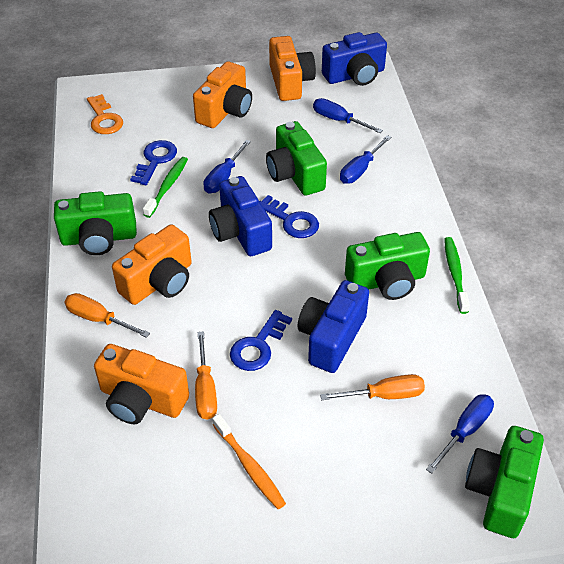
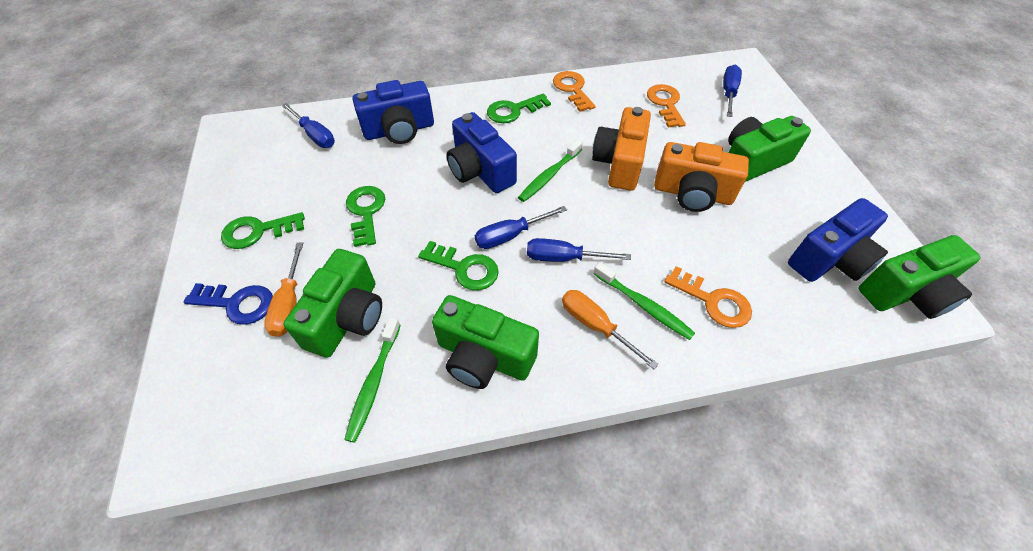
blue key: [130,140,177,185] [230,310,292,371] [259,195,319,238] = 3 -> [184,283,273,325] = 1
green key: none = 0 -> [221,212,305,249] [346,186,385,247] [418,241,499,290] [487,93,551,123] = 4
green toothbrush: [143,157,188,218] [444,237,470,314] = 2 -> [344,317,401,443] [518,139,583,202] [593,262,695,340] = 3
orange camera: [94,344,189,424] [112,224,192,305] [193,61,252,128] [269,36,316,101] = 4 -> [592,107,651,191] [654,142,749,212] = 2
orange key: [87,94,123,134] = 1 -> [553,71,596,112] [647,84,686,127] [664,266,752,328] = 3
orange screwdriver: [64,293,150,338] [195,331,217,420] [320,374,425,400] = 3 -> [264,243,303,337] [562,290,659,369] = 2
orange toothbrush: [212,414,286,509] = 1 -> none = 0

